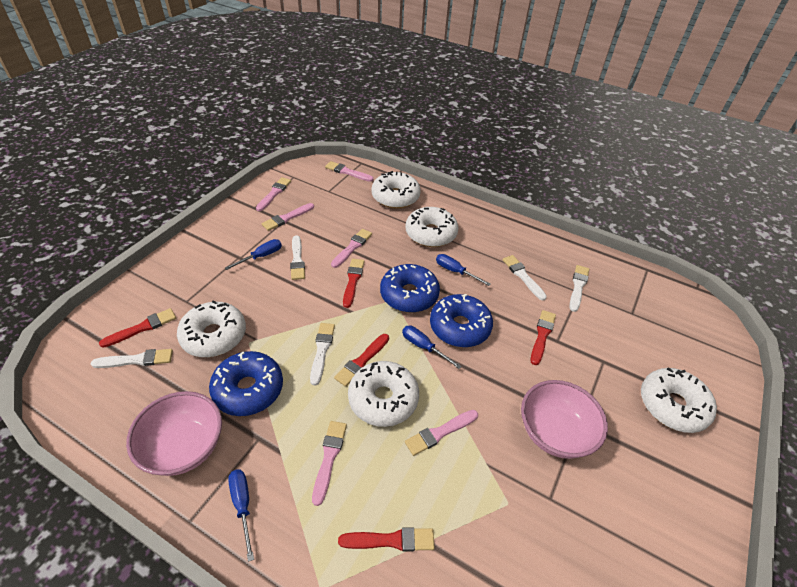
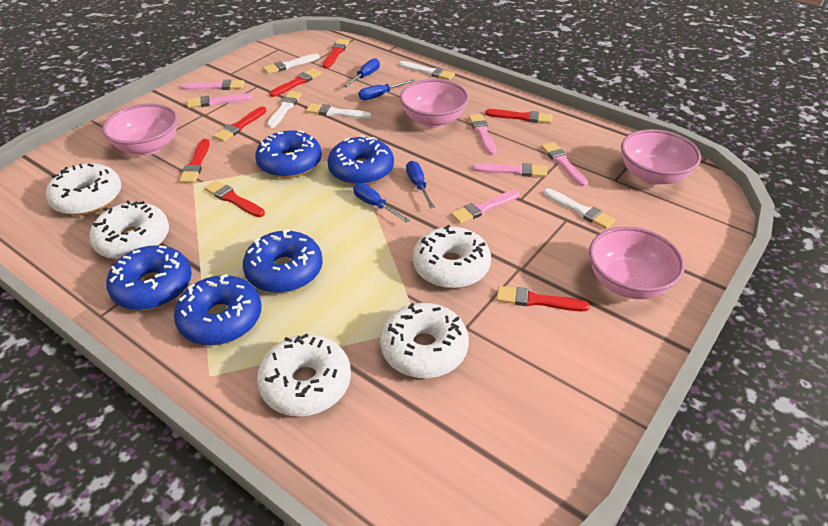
blue donut: [209,351,283,416] [380,264,440,313] [430,294,493,347] = 3 -> [106,245,192,310] [174,274,261,346] [243,229,323,293] [255,131,322,178] [327,135,394,185] = 5
pink bowl: [126,391,222,476] [521,380,608,459] = 2 -> [102,103,178,155] [400,79,469,128] [589,227,685,299] [621,129,701,185] = 4
red brush: [99,308,176,348] [334,334,389,387] [338,527,435,552] [343,258,364,308] [531,310,556,365] = 5 -> [179,139,210,183] [204,180,265,217] [213,107,266,142] [269,69,321,97] [323,39,349,69] [485,109,553,124] [496,286,590,311] = 7

